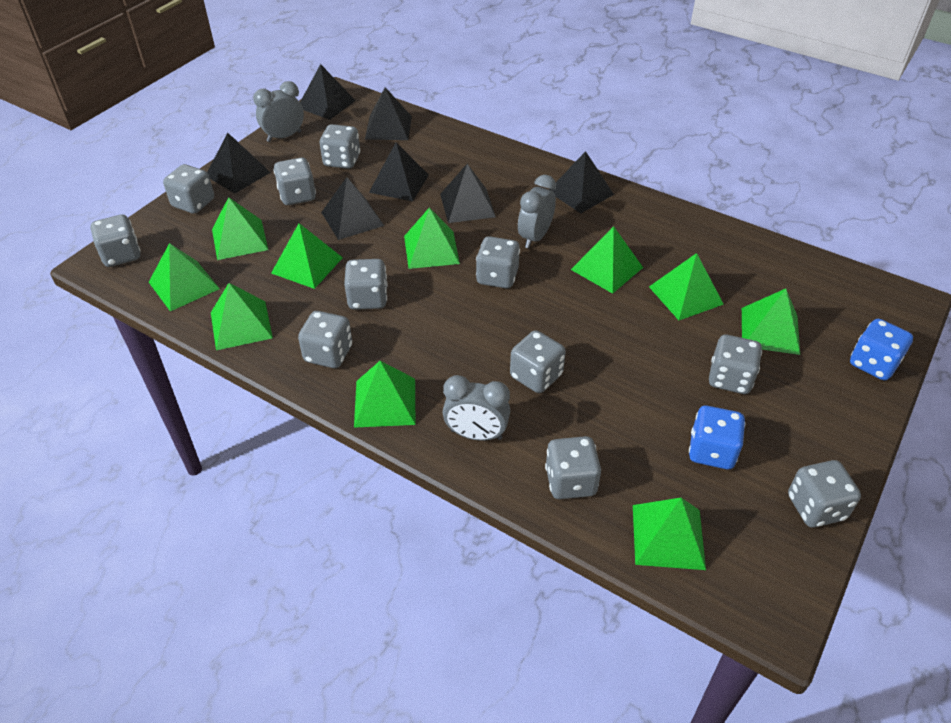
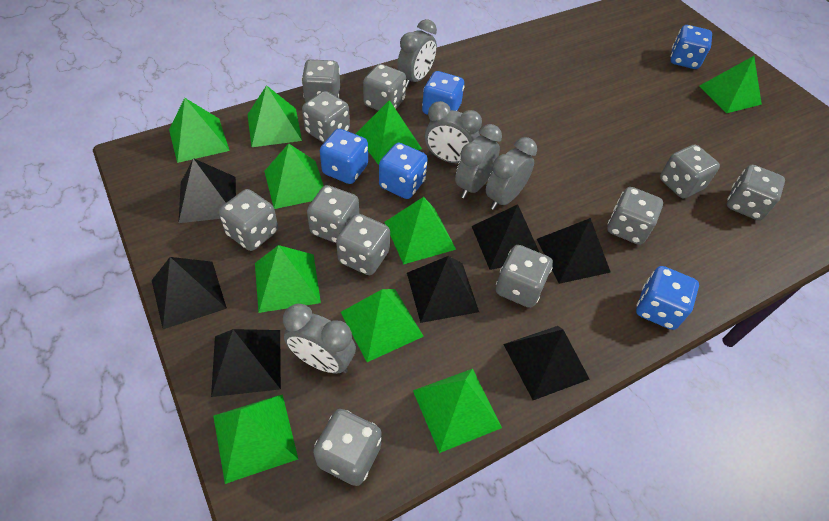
blue dice: [689,406,745,469] [850,319,913,380] = 2 -> [320,129,368,184] [379,143,428,199] [422,71,464,115] [636,266,699,330] [670,25,712,69] = 5
grey clock: [253,81,304,142] [443,375,510,441] [518,175,556,248] = 3 -> [283,304,356,374] [397,19,437,88] [425,101,482,163] [455,124,502,199] [486,137,537,210] = 5

